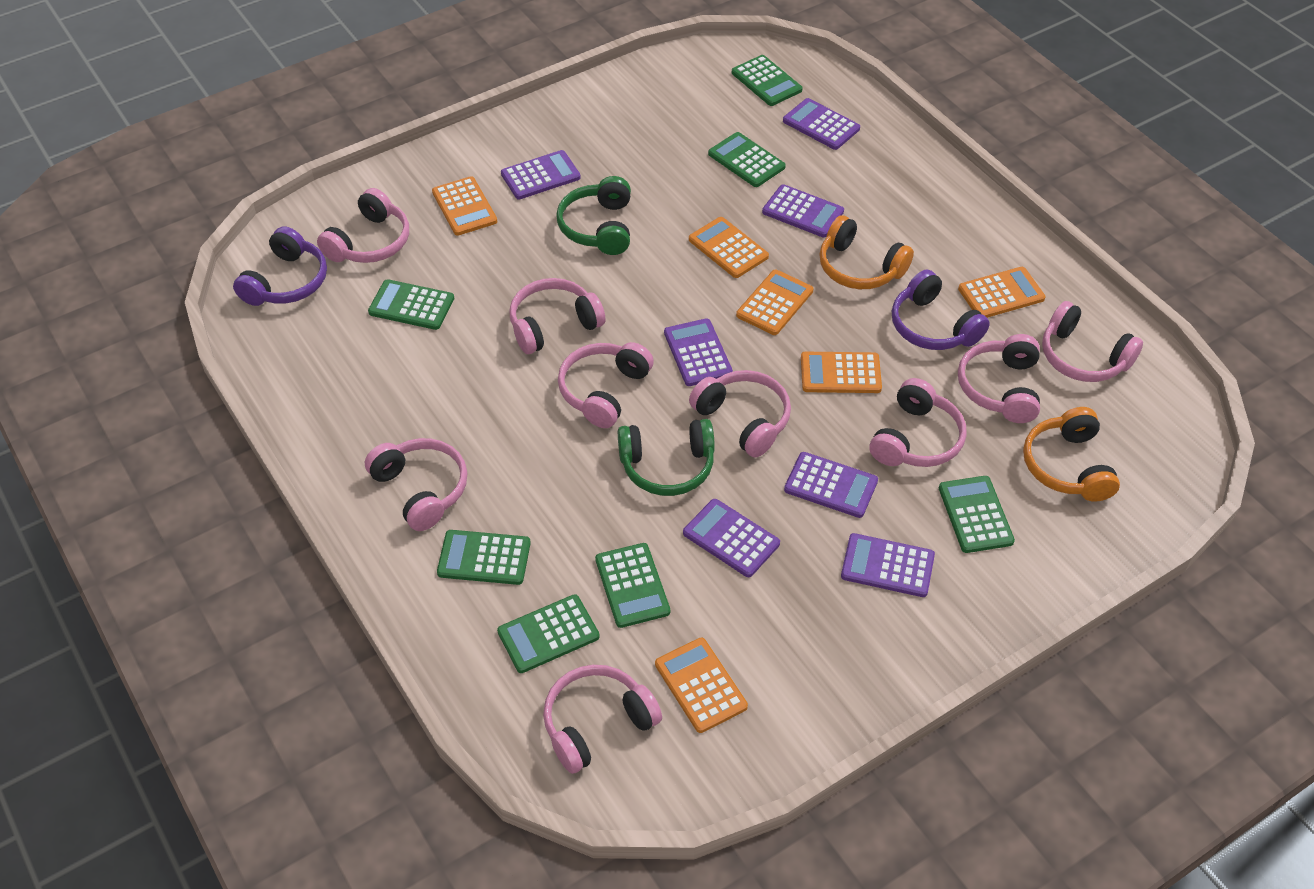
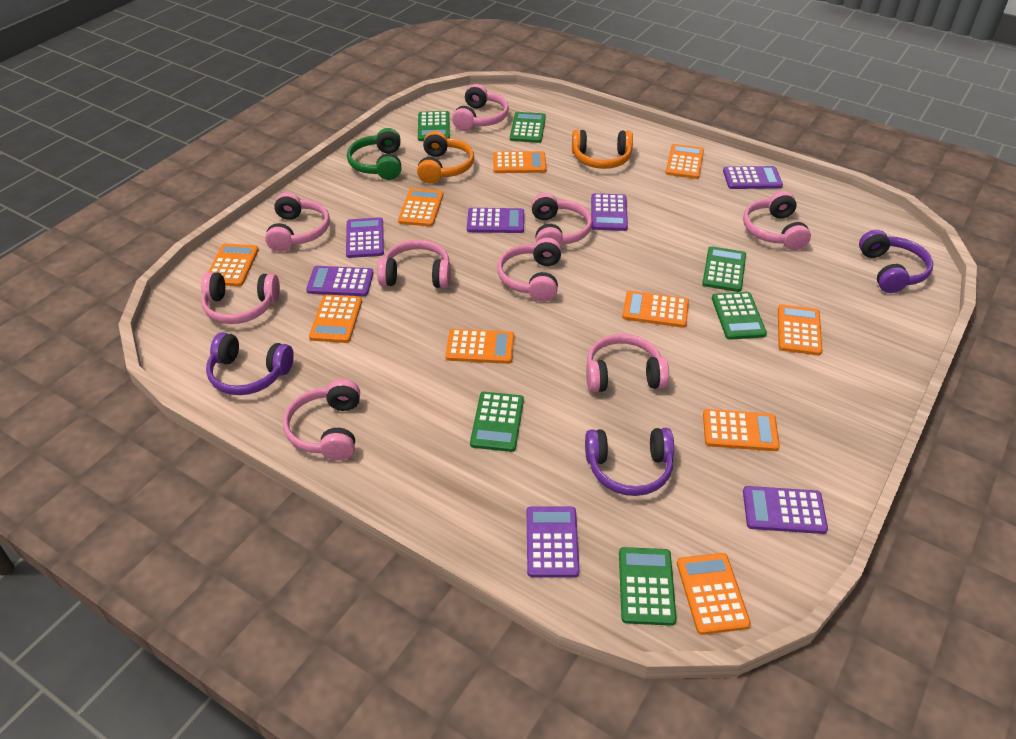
green calculator: [368,279,454,330] [437,530,531,585] [497,594,600,673] [595,543,670,628] [708,132,786,187] [732,55,802,106] [939,476,1015,553] = 7 -> [418,111,450,141] [470,392,524,452] [510,112,546,143] [619,547,677,626] [702,246,746,292] [712,292,767,340] = 6
green headphones: [556,176,631,255] [618,419,715,496] = 2 -> [347,128,401,180] = 1
orange calculator: [432,176,497,236] [655,638,748,733] [689,217,769,278] [736,270,813,335] [801,352,882,393] [958,267,1045,318] = 6 -> [209,244,259,286] [309,295,362,343] [398,188,443,227] [445,329,514,364] [493,151,546,173] [622,291,689,328] [665,144,704,179] [677,553,751,635] [703,409,780,451] [778,304,822,355] = 10
purple headphones: [233,226,327,306] [892,269,990,350] = 2 -> [206,332,294,395] [585,428,674,496] [859,230,933,293] = 3

